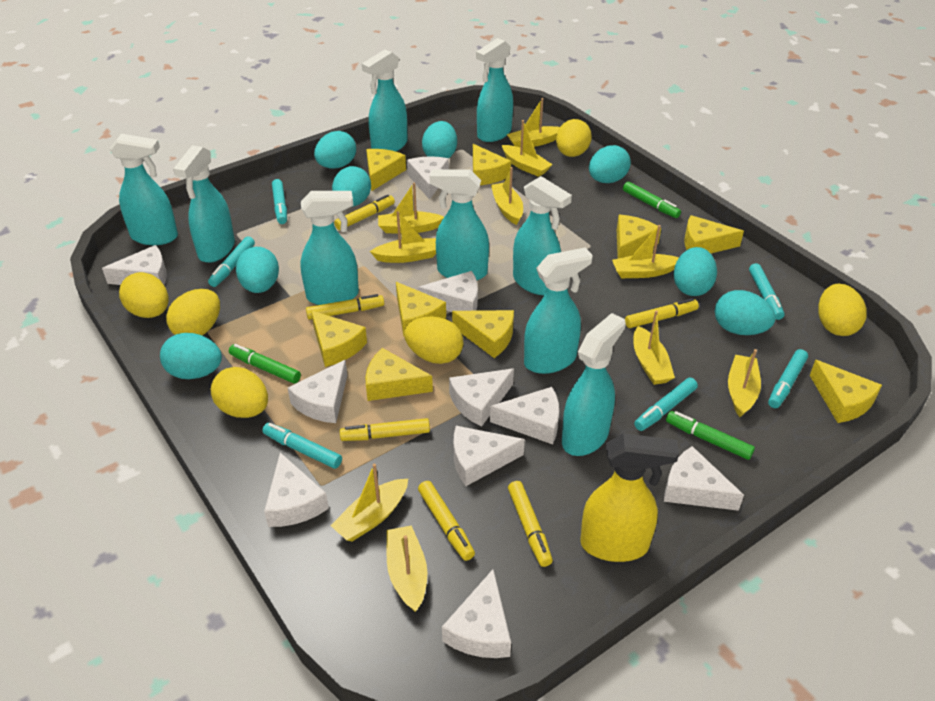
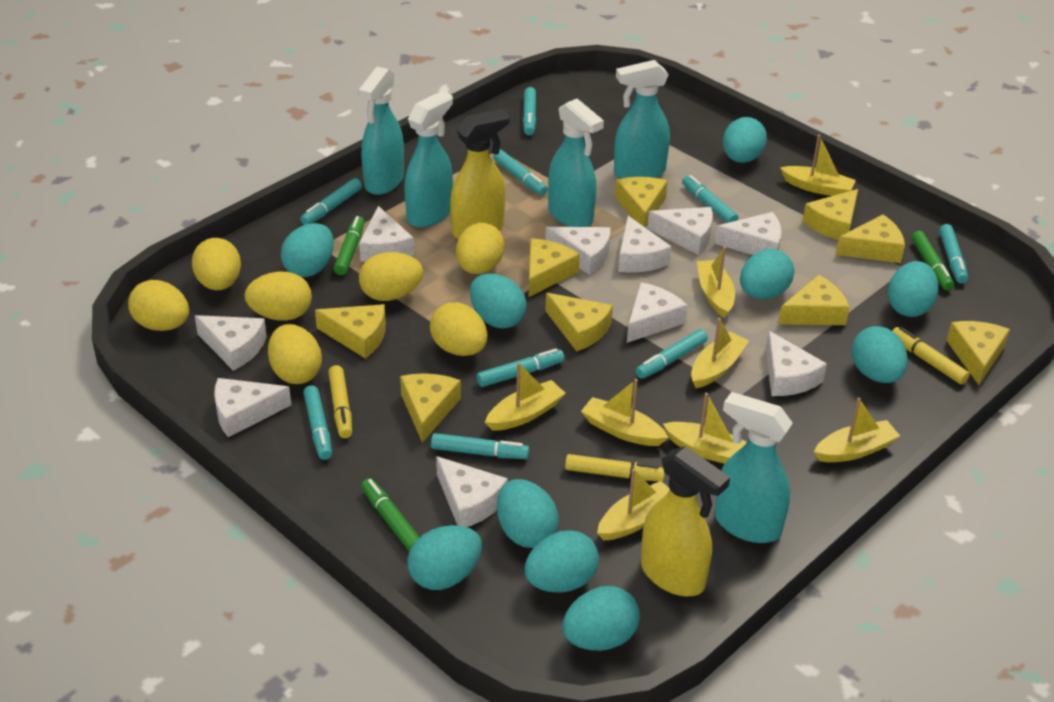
turquoise egg: [160,333,222,379] [236,247,279,293] [314,131,356,169] [332,166,371,207] [422,121,457,158] [589,145,631,183] [673,247,717,296] [715,290,776,335] = 8 -> [281,223,334,277] [407,525,482,590] [470,273,527,329] [497,479,559,548] [525,530,599,593] [563,586,640,651] [723,117,767,163] [740,249,794,299] [851,326,908,383] [888,261,938,317] = 10
turquoise marker: [208,236,255,287] [262,423,342,469] [272,179,287,224] [634,378,698,431] [749,263,785,320] [768,349,808,408] = 6 -> [300,178,362,225] [303,385,332,460] [431,433,529,459] [476,348,564,387] [493,149,548,195] [523,87,536,135] [635,329,708,379] [682,175,739,223] [939,224,968,284] = 9
turquoise spray bottle: [109,134,178,245] [173,145,235,263] [300,191,359,305] [362,49,408,151] [430,169,489,280] [476,38,513,142] [513,176,572,295] [524,248,593,374] [562,313,626,456] = 9 -> [358,67,404,195] [404,91,453,228] [548,99,604,227] [614,60,670,179] [715,392,793,543] = 5
yellow boat: [330,464,408,542] [370,211,436,263] [378,182,444,234] [387,525,427,612] [491,167,523,225] [502,120,553,177] [507,98,560,148] [612,225,679,278] [633,310,675,385] [728,349,761,417] = 10 -> [485,363,566,431] [581,379,669,446] [597,469,670,540] [663,393,747,464] [691,318,749,388] [697,246,735,318] [780,135,856,196] [814,397,900,462] = 8
yellow egg: [119,272,168,318] [166,289,220,335] [211,367,268,418] [404,317,463,364] [556,119,592,157] [819,284,867,336] = 6 -> [128,280,189,331] [192,238,241,290] [244,272,312,321] [268,324,322,384] [359,252,423,301] [430,302,488,356] [456,223,505,274] = 7
yellow marker: [306,294,384,320] [334,195,395,230] [340,418,430,441] [418,481,475,561] [508,481,553,567] [625,298,699,328] = 6 -> [328,365,352,438] [565,454,665,481] [892,327,970,384] = 3
yellow spray bottle: [580,433,679,562] = 1 -> [450,109,510,239] [641,446,730,596] = 2

